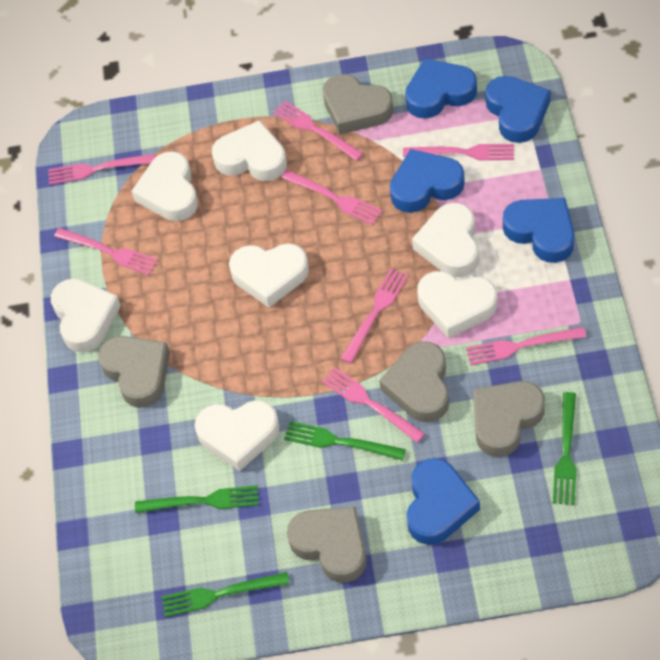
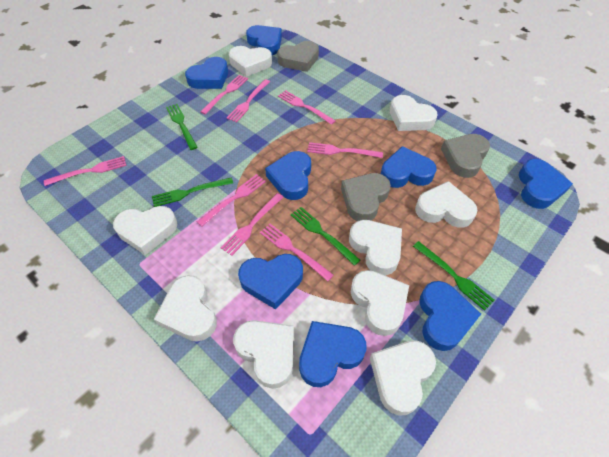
blue heart: [390,149,465,213] [405,58,477,119] [406,458,480,545] [485,76,551,143] [503,198,574,263] = 5 -> [185,57,228,89] [238,254,303,309] [246,25,282,55] [265,151,311,200] [299,321,367,387] [381,146,437,188] [419,281,481,351] [519,159,573,209] = 8
grey heart: [98,336,170,408] [287,507,367,583] [323,74,394,135] [379,341,449,422] [473,381,545,457] = 5 -> [277,41,319,72] [341,173,391,221] [441,134,490,178] = 3
white heart: [51,279,121,352] [131,152,198,221] [194,400,280,471] [212,120,287,181] [229,243,309,308] [412,203,479,277] [417,271,497,339] = 7 -> [113,206,178,255] [154,275,217,342] [229,46,272,77] [233,320,294,389] [349,220,402,275] [351,270,409,336] [370,340,436,415] [390,95,438,131] [415,181,477,228] = 9

